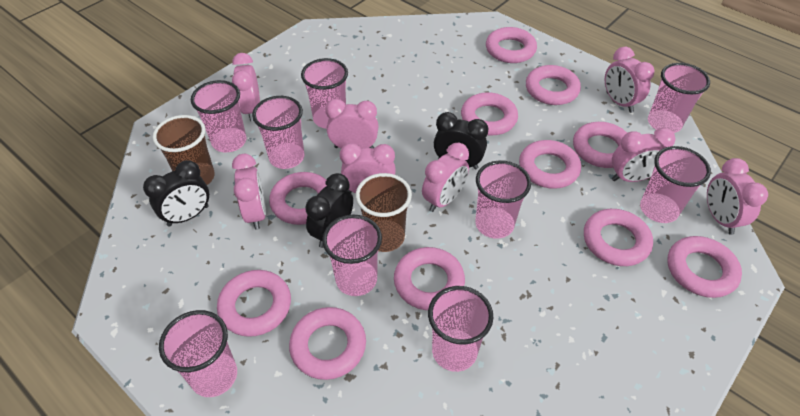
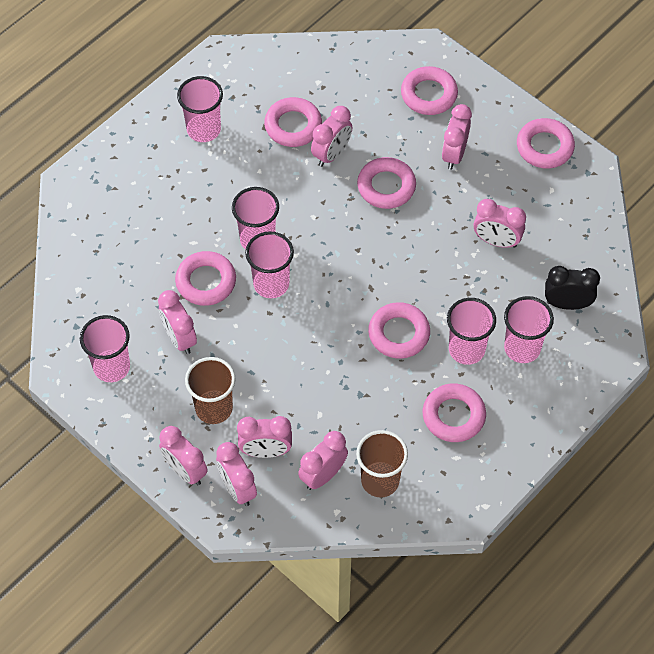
black clock: [143,160,209,227] [305,173,353,248] [434,112,489,169] = 3 -> [545,266,600,310] = 1
pink cup: [159,310,237,397] [191,80,246,153] [252,96,304,169] [301,58,348,129] [322,215,382,296] [428,286,493,372] [475,161,531,239] [640,146,711,223] [648,63,710,133] = 9 -> [80,315,130,382] [177,76,223,142] [232,187,279,250] [245,231,294,298] [447,298,496,365] [504,296,554,363] = 6
pink ring: [217,270,291,337] [269,172,327,225] [289,307,366,380] [394,247,465,310] [461,92,518,136] [486,27,537,63] [519,140,581,189] [526,65,581,105] [573,122,627,168] [584,209,653,266] [668,236,742,298] = 11 -> [175,251,236,306] [264,97,322,147] [357,157,416,209] [368,302,430,359] [401,66,458,115] [423,384,486,442] [517,118,575,169] = 7

